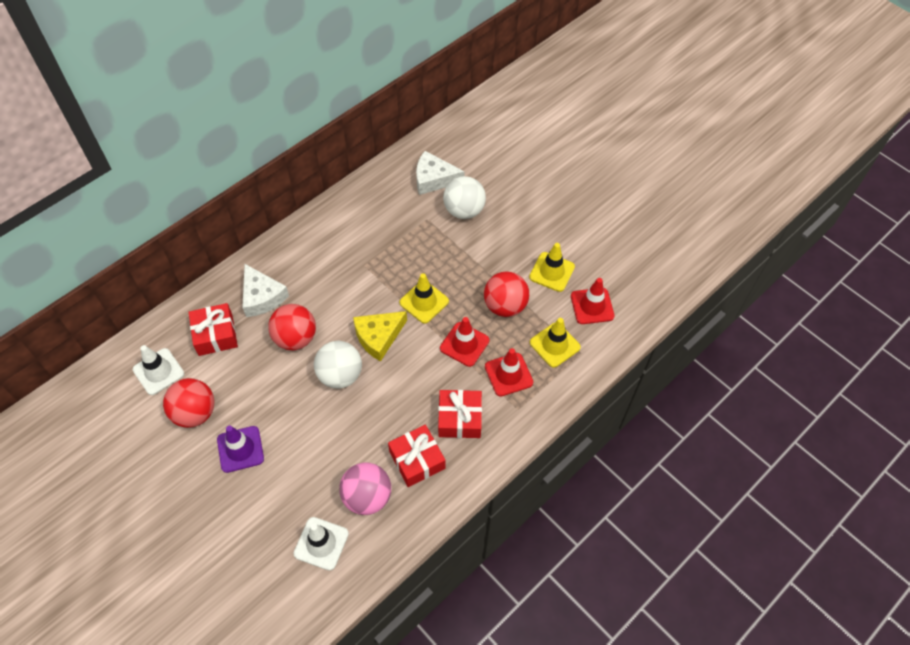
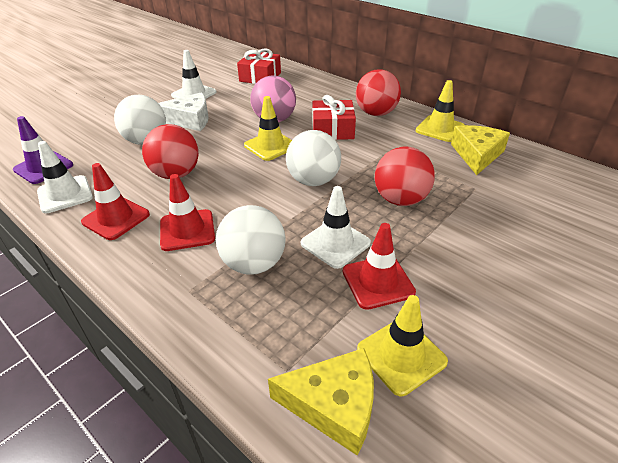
red gift: [188,303,238,356] [388,425,445,487] [438,390,482,438] = 3 -> [237,48,281,84] [313,95,356,140] = 2
white ball: [314,341,362,389] [443,176,486,219] = 2 -> [114,95,166,145] [216,205,286,275] [286,130,341,186] = 3
white cheese: [242,264,289,317] [416,151,464,195] = 2 -> [158,92,209,131] = 1
white traffic cone: [133,345,184,395] [294,517,349,571] = 2 -> [37,141,93,213] [171,50,217,99] [301,186,371,269] = 3
yellow cheese: [353,311,407,362] = 1 -> [268,348,374,456] [451,125,510,175] = 2

